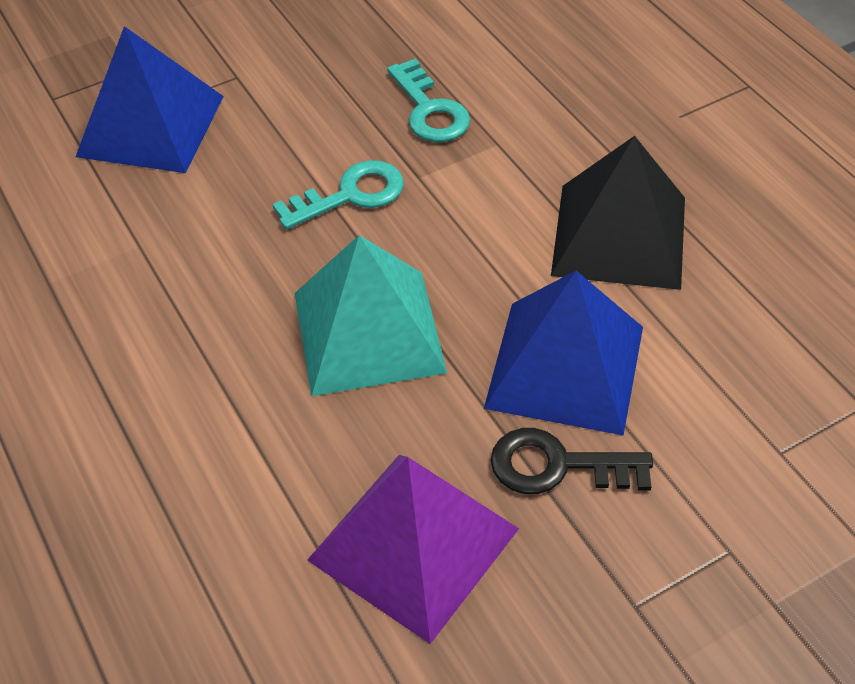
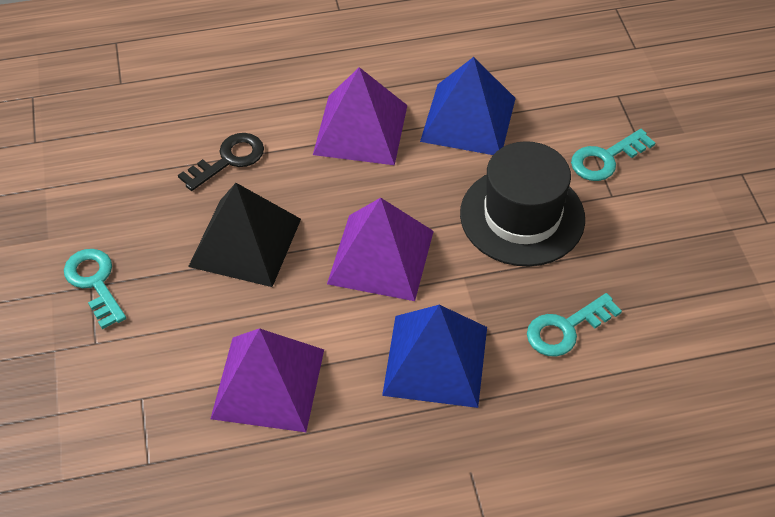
black hat: none = 0 -> [460,141,585,266] = 1
purple pyramid: [307,455,519,644] = 1 -> [210,328,324,432] [313,67,407,165] [327,198,434,301] = 3
turquoise key: [272,160,404,230] [387,59,470,142] = 2 -> [64,249,126,329] [527,293,622,357] [571,129,655,181] = 3
turquoise pyramid: [295,235,447,396] = 1 -> none = 0

